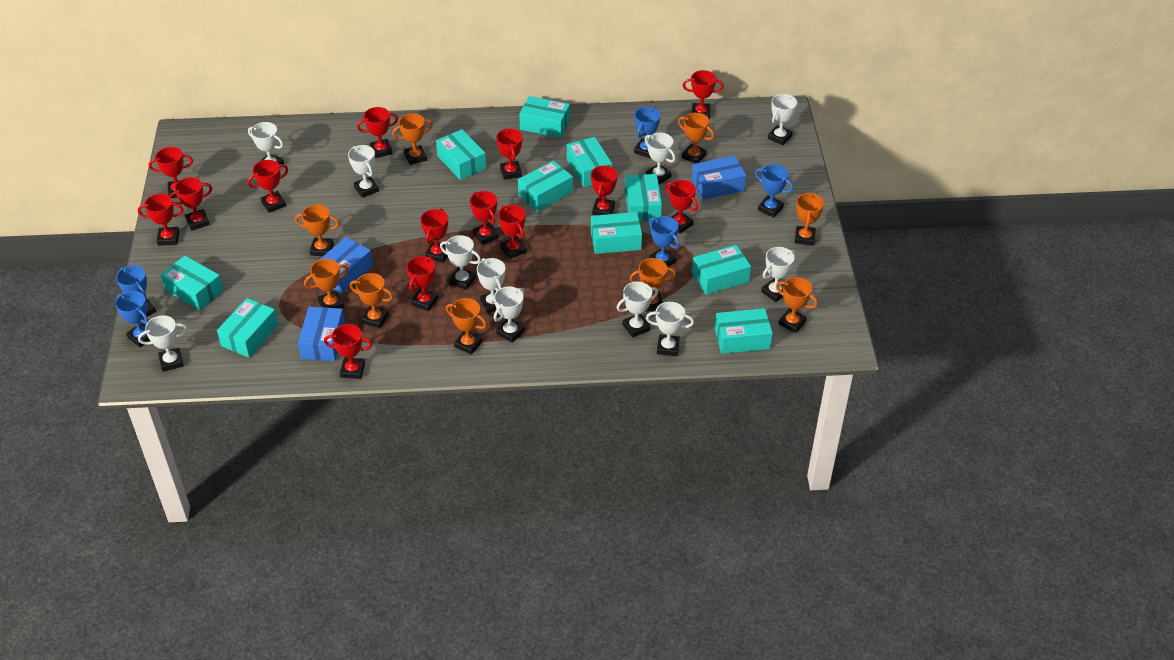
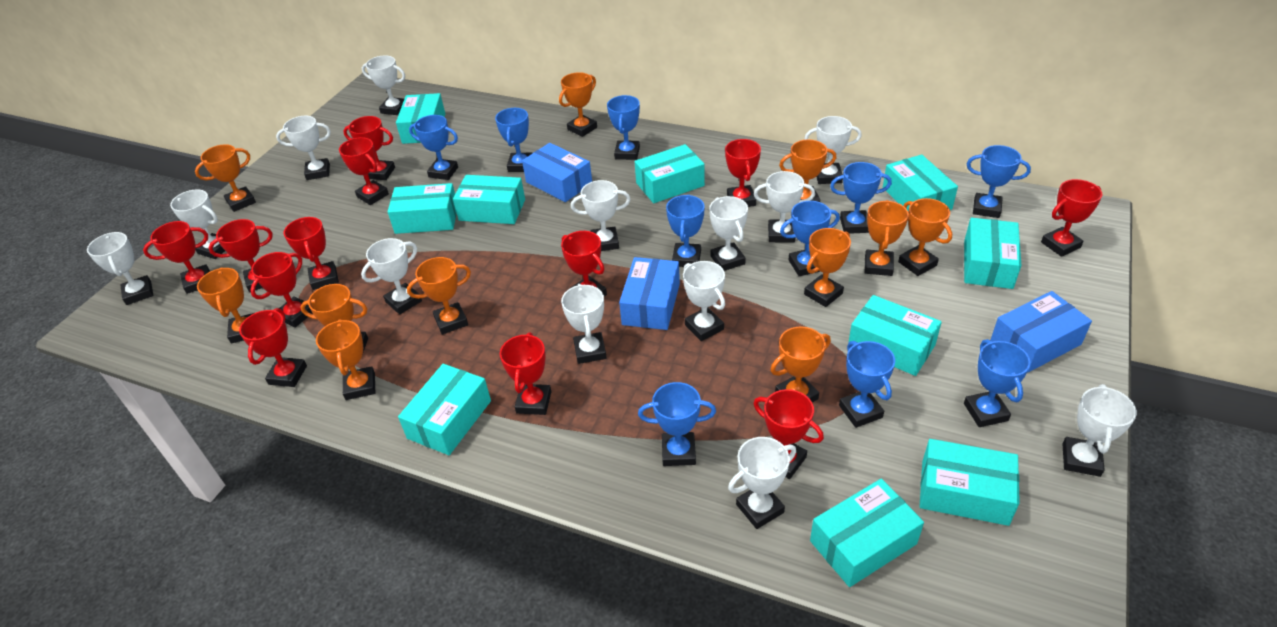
blue trophy: [115,291,150,347] [116,265,156,317] [634,107,660,158] [649,216,680,267] [755,164,794,217] = 5 -> [409,115,458,180] [495,108,533,172] [607,95,640,160] [638,382,716,466] [666,195,705,267] [780,201,840,276] [830,162,892,234] [839,341,895,428] [964,339,1031,427] [967,145,1031,218] = 10
orange trophy: [295,204,339,256] [304,259,348,308] [350,273,393,328] [392,113,433,165] [446,298,487,355] [629,258,676,312] [678,113,714,164] [776,277,818,333] [795,192,824,246] = 9 -> [195,144,256,212] [197,268,254,343] [300,284,368,352] [316,319,375,400] [407,257,471,335] [559,72,597,137] [770,327,831,403] [779,140,836,202] [804,228,851,307] [865,200,909,276] [898,198,952,276] = 11
red trophy: [138,194,184,246] [149,147,193,198] [170,177,212,231] [247,160,288,213] [324,324,372,379] [357,107,398,158] [406,256,438,311] [420,209,448,263] [470,191,499,245] [496,128,523,180] [498,205,527,259] [591,165,618,215] [665,180,698,234] [683,70,724,119] = 14 -> [143,221,210,294] [208,219,273,292] [239,308,307,387] [250,252,312,328] [283,217,339,290] [339,137,389,205] [343,116,395,180] [500,332,551,415] [561,231,607,296] [725,139,761,207] [753,389,824,479] [1041,179,1102,257] = 12
white trophy: [138,316,188,372] [248,122,284,164] [348,145,379,198] [440,235,481,290] [477,258,505,313] [494,286,525,343] [617,282,658,337] [645,133,675,185] [646,302,694,356] [761,247,795,302] [768,94,797,145] = 11 -> [87,232,153,305] [170,189,225,259] [276,116,331,180] [361,238,422,314] [362,55,405,115] [561,284,607,364] [571,180,631,251] [683,261,725,341] [709,196,748,271] [728,437,796,529] [754,171,815,243] [804,116,862,184] [1062,384,1137,477] = 13

